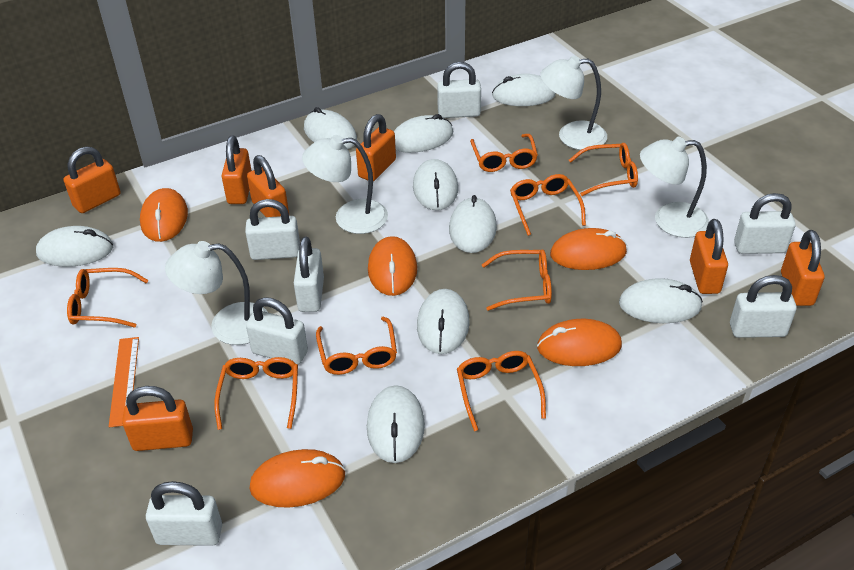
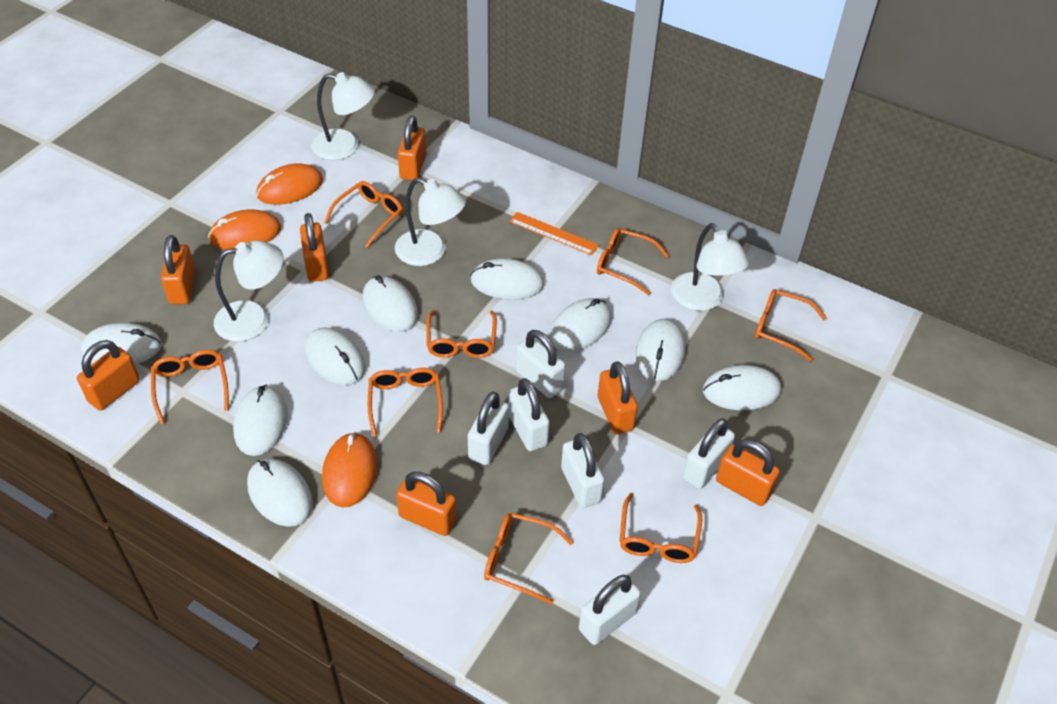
orange mouse: [140,188,188,242] [249,449,345,508] [368,236,417,296] [537,319,622,366] [550,228,627,270] = 5 -> [208,209,281,249] [256,163,323,205] [322,432,377,507] = 3
white padlock: [146,481,222,546] [245,199,300,260] [246,297,308,365] [294,236,324,312] [437,62,481,118] [730,275,797,338] [734,193,796,254] = 7 -> [468,392,509,465] [508,378,550,451] [516,330,566,398] [561,433,604,508] [579,575,641,645] [683,418,735,489] = 6

